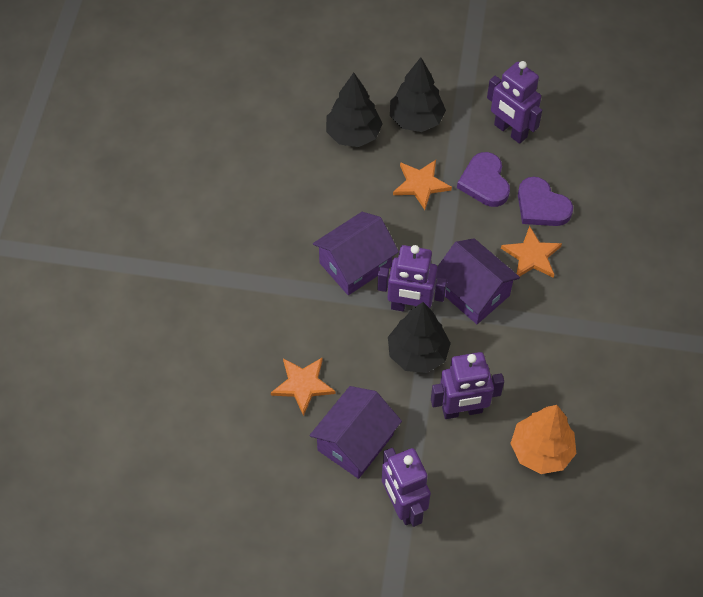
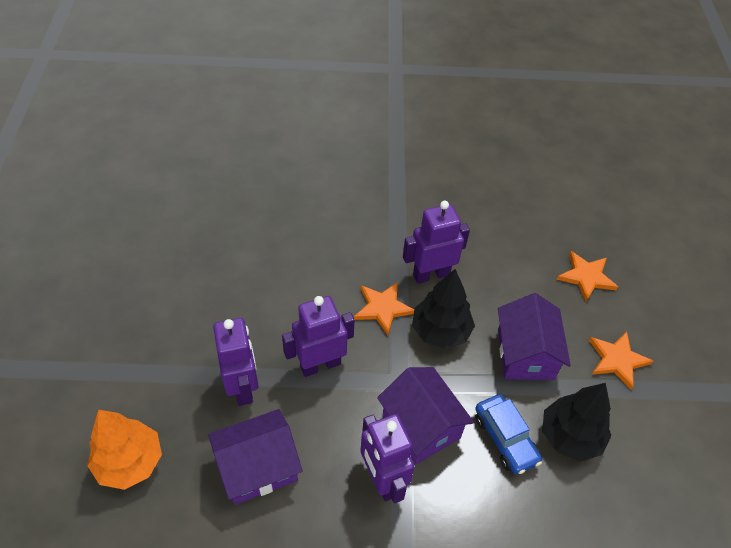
black tree: [326,73,383,147] [388,302,451,373] [390,57,446,132] = 3 -> [412,269,475,349] [542,383,612,462] = 2
blue car: none = 0 -> [475,394,542,475] = 1
purple heart: [457,152,510,207] [518,177,573,226] = 2 -> none = 0

